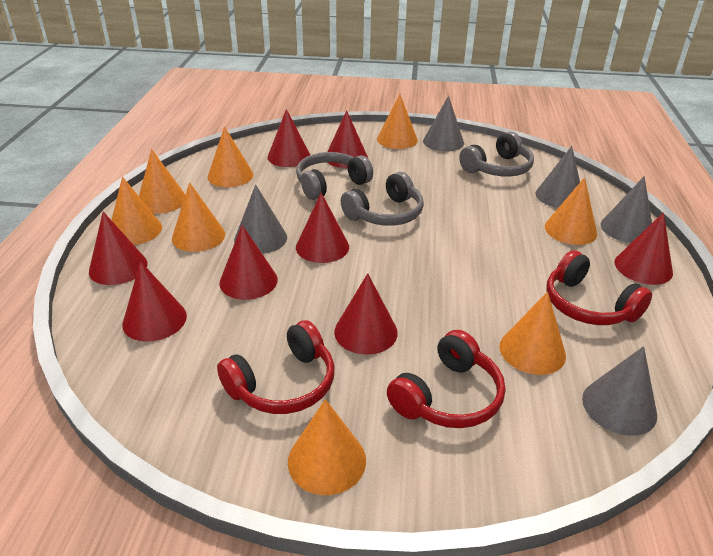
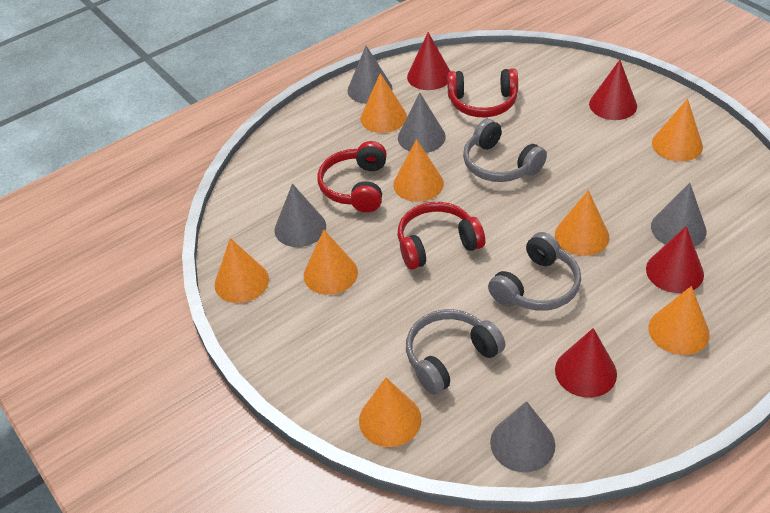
red cone: [89,212,148,285] [122,261,187,342] [219,225,278,300] [268,109,310,167] [296,193,349,263] [327,110,368,168] [334,273,398,355] [615,212,673,285] = 8 -> [407,32,450,90] [555,328,617,398] [589,60,637,120] [646,226,704,293] = 4

